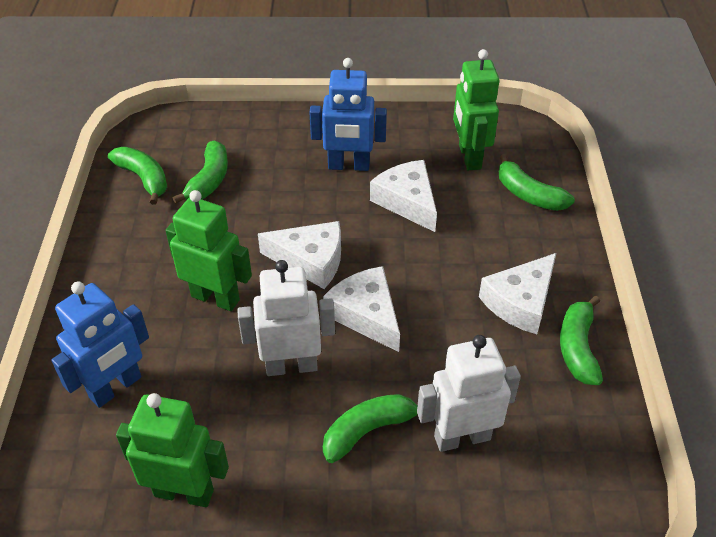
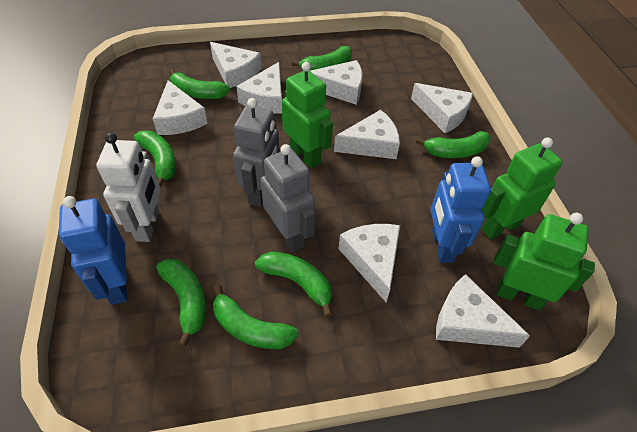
green banana: [108,147,167,205] [173,141,228,204] [323,394,417,463] [499,154,575,211] [560,296,603,385] = 5 -> [134,131,176,188] [156,259,206,347] [169,69,230,99] [213,285,298,349] [255,252,333,317] [292,46,352,71] [416,131,491,158] = 7
grey robot: none = 0 -> [233,98,280,207] [261,144,315,252] = 2
white cheese: [258,221,341,289] [323,266,400,352] [370,160,437,232] [479,253,556,334] = 4 -> [153,80,208,135] [210,42,261,88] [236,62,282,114] [310,60,362,104] [334,110,400,159] [338,224,400,302] [411,83,473,133] [436,274,530,348] = 8
white robot: [237,260,335,376] [417,335,521,452] = 2 -> [97,133,160,242] = 1

